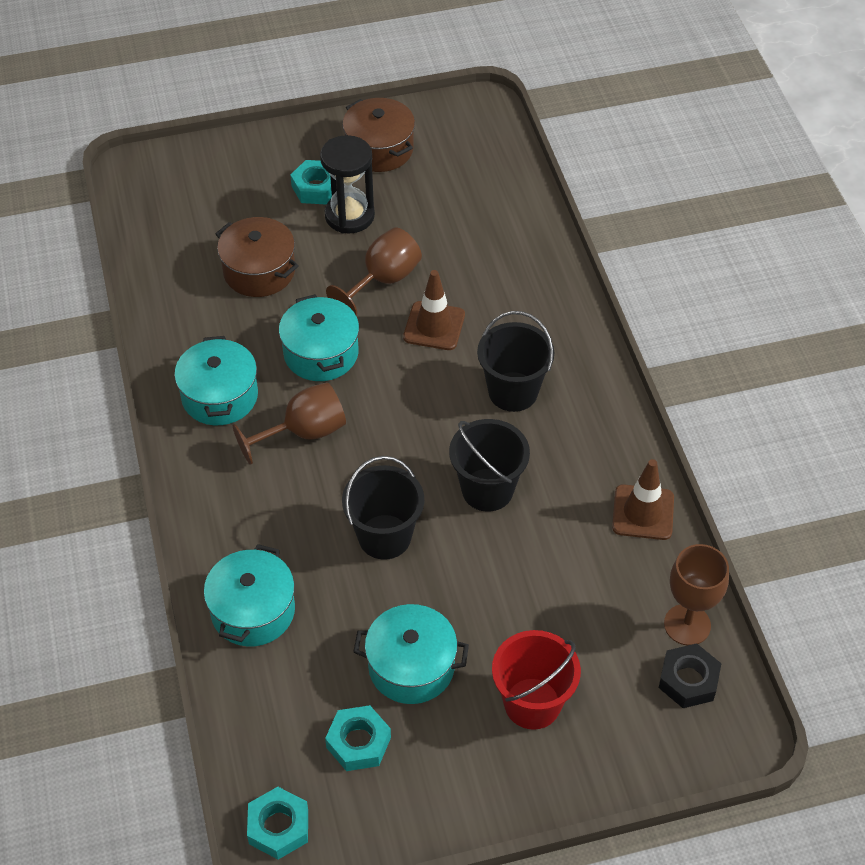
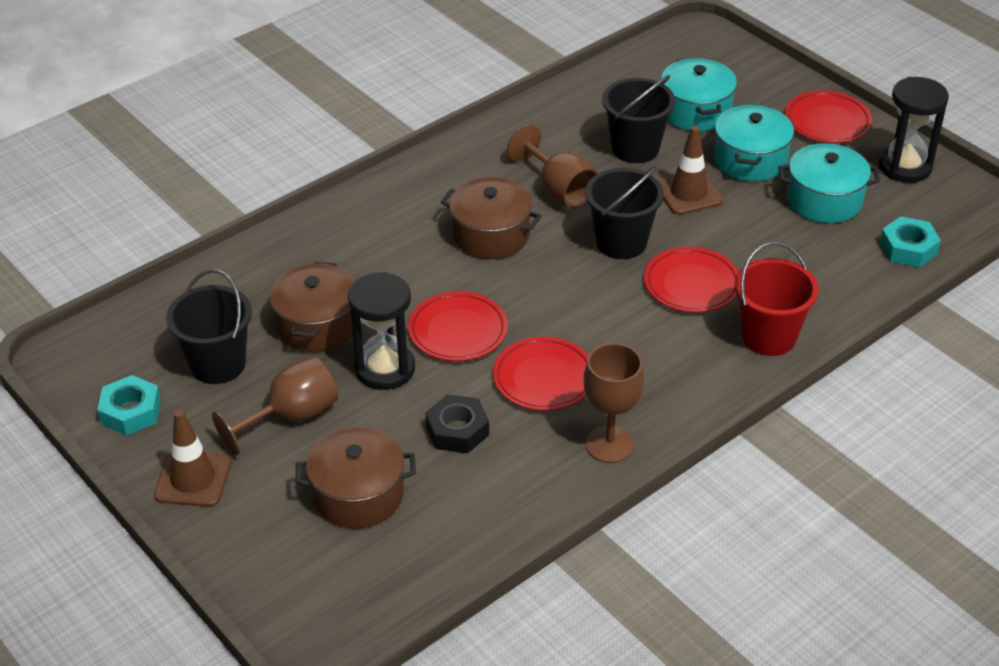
black hourglass: [320,135,375,234] = 1 -> [348,272,415,390] [879,77,949,183] = 2
brown pot: [216,217,298,297] [342,98,415,172] = 2 -> [269,262,355,352] [296,426,416,528] [441,177,541,259] = 3
red plate: none = 0 -> [408,291,508,361] [493,337,589,411] [644,247,739,313] [785,91,872,143] = 4
turquoise nut: [247,787,308,860] [290,160,332,205] [325,705,391,771] = 3 -> [97,375,161,436] [880,216,941,267] = 2
turquoise pot: [174,336,258,425] [204,544,295,646] [279,294,359,381] [353,604,469,704] = 4 -> [661,58,737,131] [714,104,794,182] [778,143,880,223] = 3

